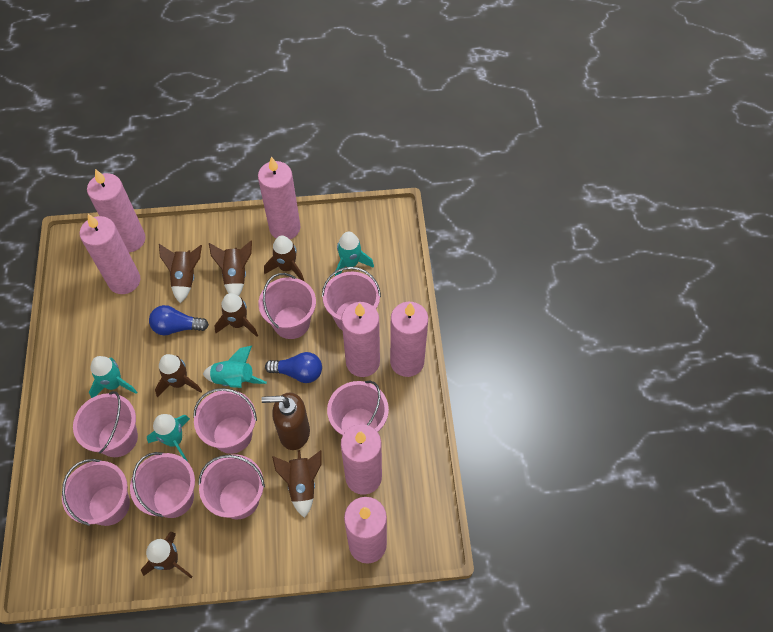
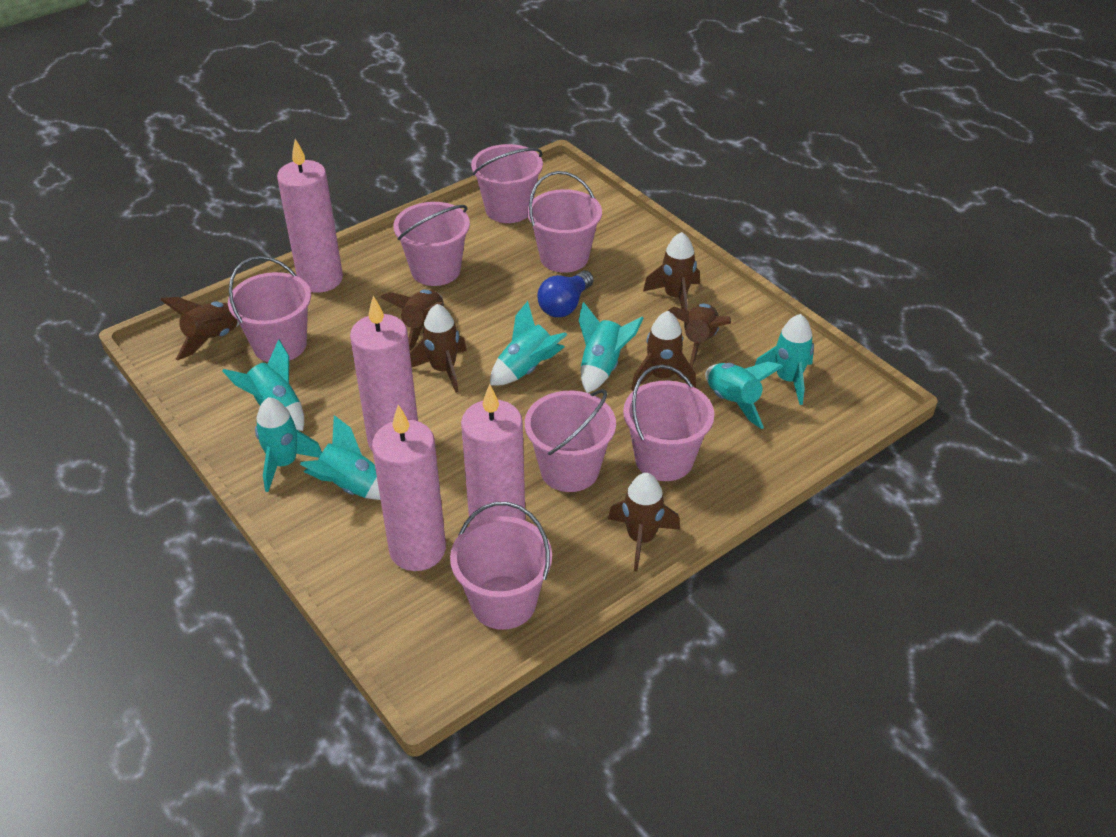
blue light bulb: [149,305,209,336] [265,352,322,383] = 2 -> [538,271,594,317] = 1
brown soap dispenser: [261,392,310,450] = 1 -> none = 0
pink bucket: [62,459,130,526] [73,391,138,457] [130,452,195,518] [193,388,257,454] [198,454,265,519] [258,273,316,339] [322,267,381,331] [327,381,389,436] = 8 -> [228,256,311,362] [393,202,470,286] [450,502,552,630] [471,144,543,223] [525,389,616,492] [527,171,602,273] [623,365,714,481] = 7
pink candle: [80,214,140,294] [87,169,145,252] [258,156,300,239] [341,302,380,377] [341,424,382,495] [344,497,387,564] [390,302,428,377] = 7 -> [277,139,343,293] [350,296,418,452] [372,405,446,571] [461,384,526,525] = 4
turquoise rocket: [89,356,137,398] [147,414,190,461] [203,346,267,388] [335,232,374,276] = 4 -> [222,339,304,431] [255,397,322,492] [300,415,380,500] [490,301,568,386] [579,302,644,393] [705,362,784,429] [755,314,814,405] = 7

